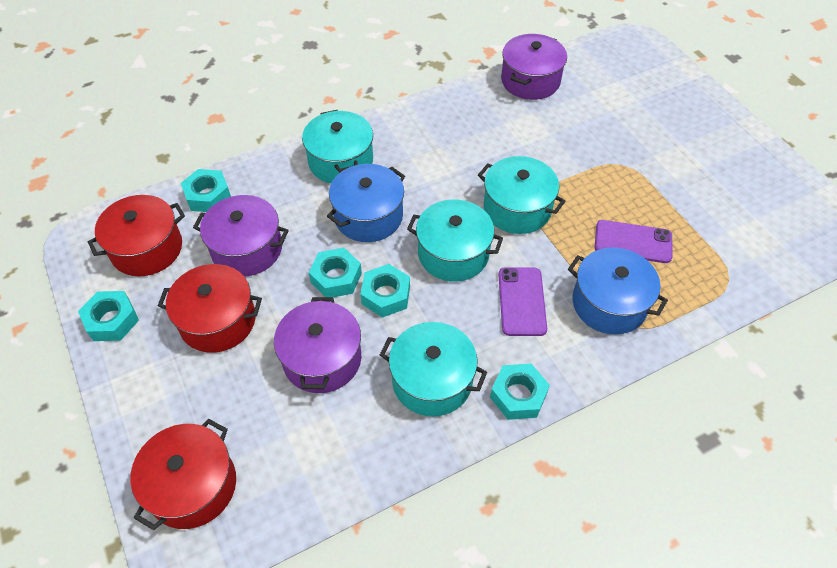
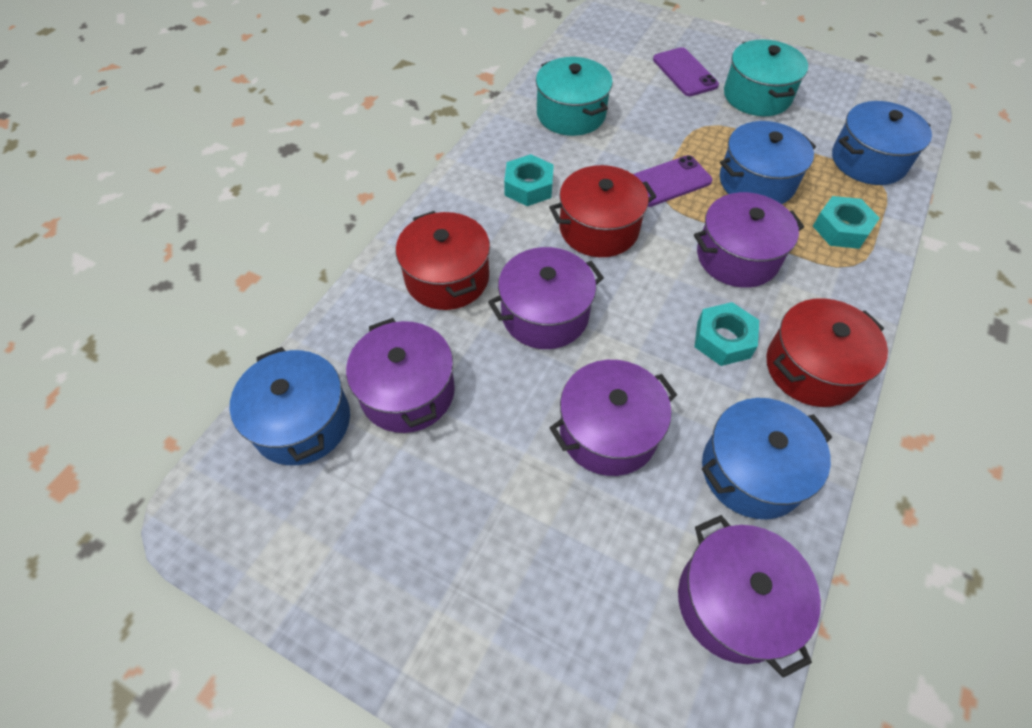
blue pot: [327,164,405,242] [568,247,668,335] = 2 -> [230,347,350,465] [702,398,832,519] [720,121,816,204] [832,101,932,185] = 4
purple pot: [193,195,289,276] [274,297,361,393] [501,34,567,100] = 3 -> [346,318,455,433] [488,247,604,349] [549,360,677,476] [678,515,821,678] [694,192,804,288] = 5
turquoise nut: [78,291,139,341] [181,169,231,212] [309,248,362,297] [360,264,410,318] [490,363,550,420] = 5 -> [504,154,554,206] [694,302,759,366] [813,196,880,249] = 3
turquoise pot: [302,110,373,183] [380,322,487,417] [407,199,503,282] [478,156,566,234] = 4 -> [536,57,613,136] [724,39,808,116] = 2

